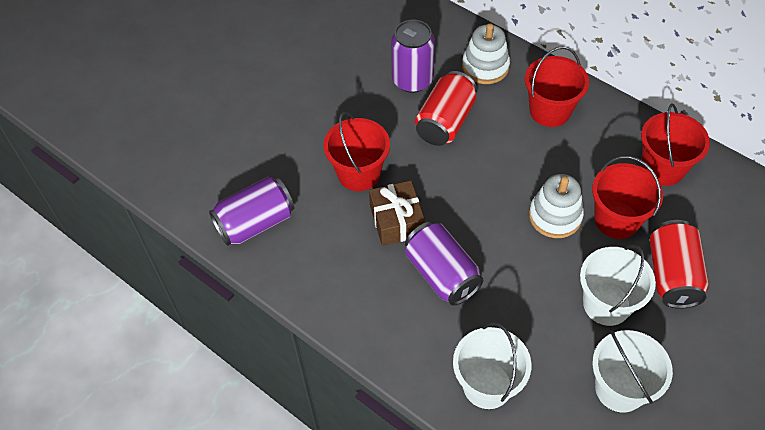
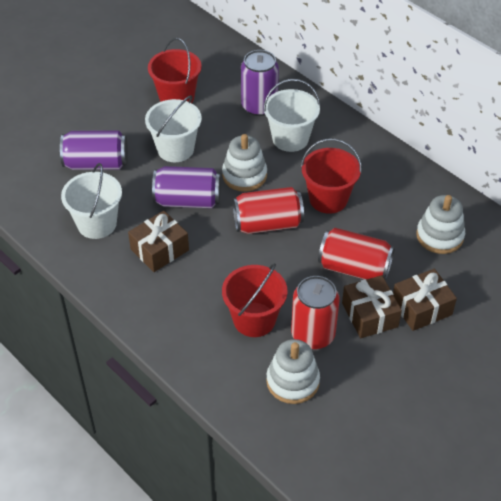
brown gift: [369,180,425,246] = 1 -> [128,211,189,272] [342,275,402,338] [393,269,457,331] = 3
red bucket: [324,112,390,191] [525,46,589,127] [592,156,663,239] [641,103,710,186] = 4 -> [148,38,202,103] [222,263,287,337] [301,139,362,214] = 3
red can: [415,71,477,146] [650,220,709,309] = 2 -> [232,187,304,234] [291,276,340,349] [318,228,395,281] = 3
white stacking toy: [462,24,510,84] [529,174,584,238] = 2 -> [222,134,267,192] [266,339,320,404] [416,195,465,254] = 3

